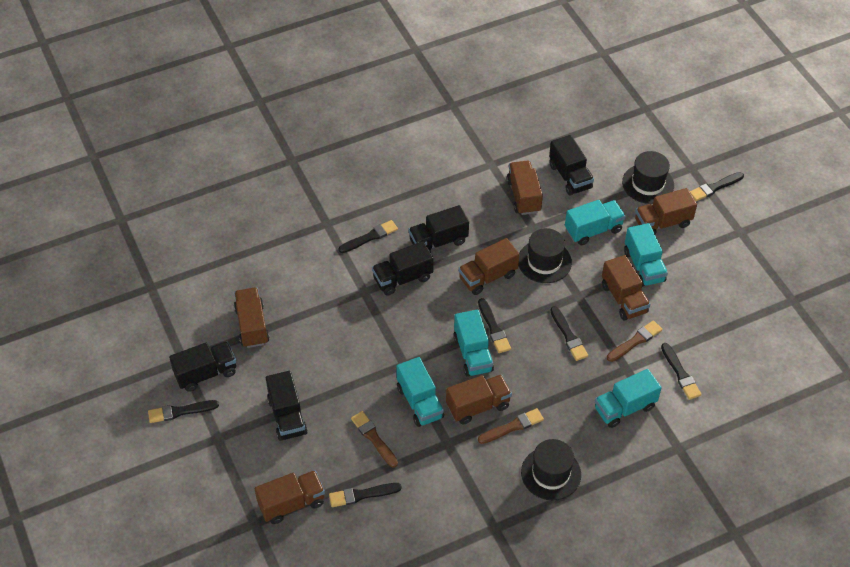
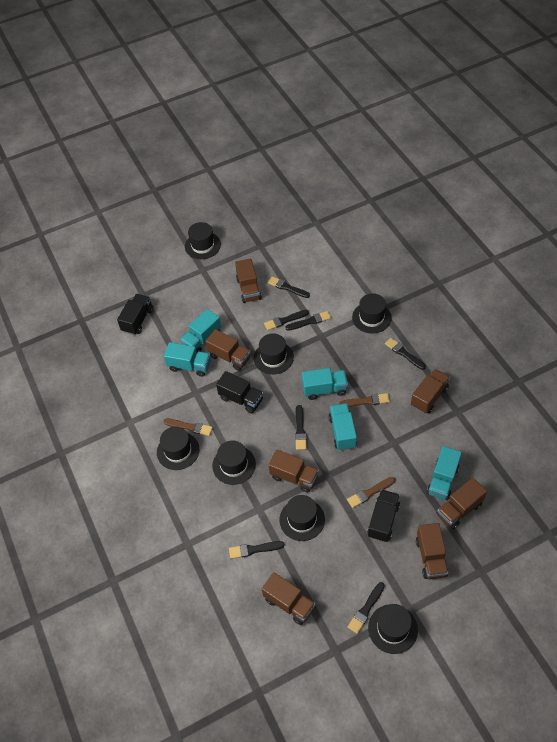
black hat: [518,228,572,283] [521,439,581,501] [622,151,674,204] = 3 -> [157,427,199,470] [185,222,221,259] [212,440,256,485] [254,333,294,374] [279,495,325,541] [352,293,392,334] [368,604,418,654] = 7
black truck: [169,342,236,392] [266,371,308,441] [372,241,434,295] [408,205,469,253] [549,135,594,196] = 5 -> [117,294,153,335] [216,371,263,413] [367,489,400,542] = 3

